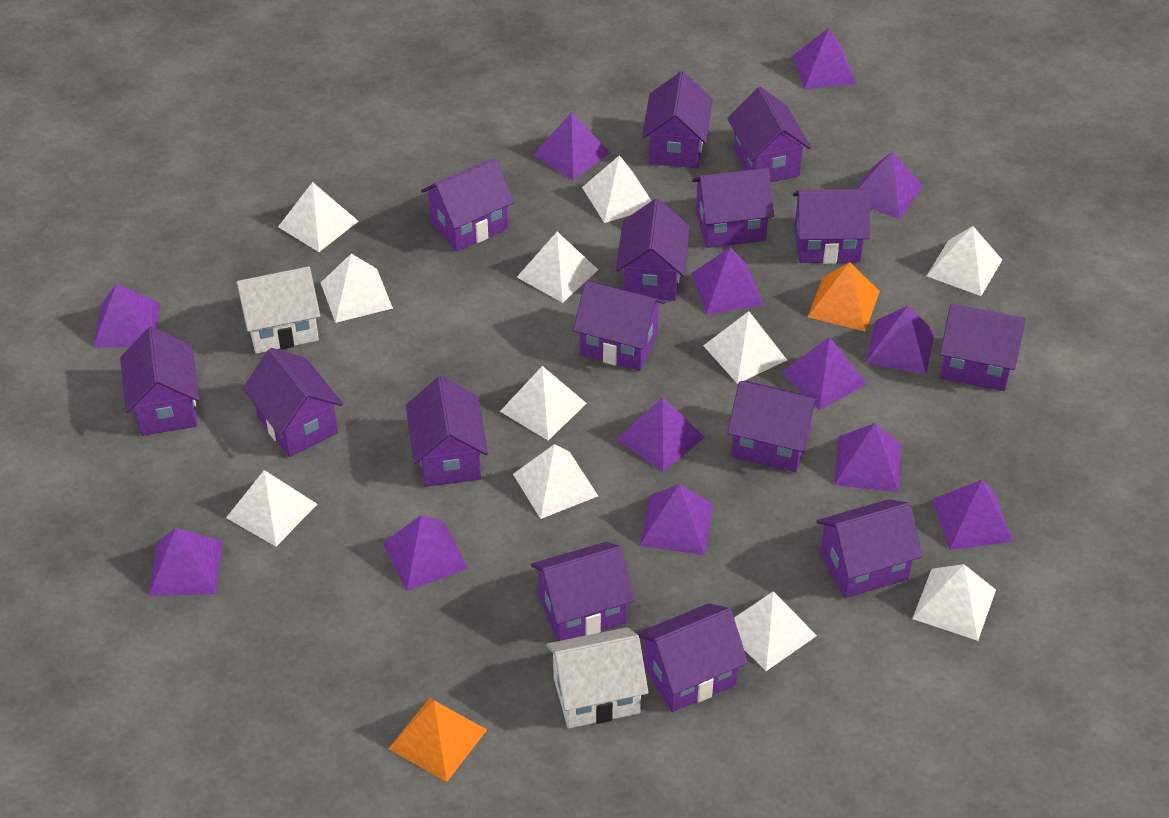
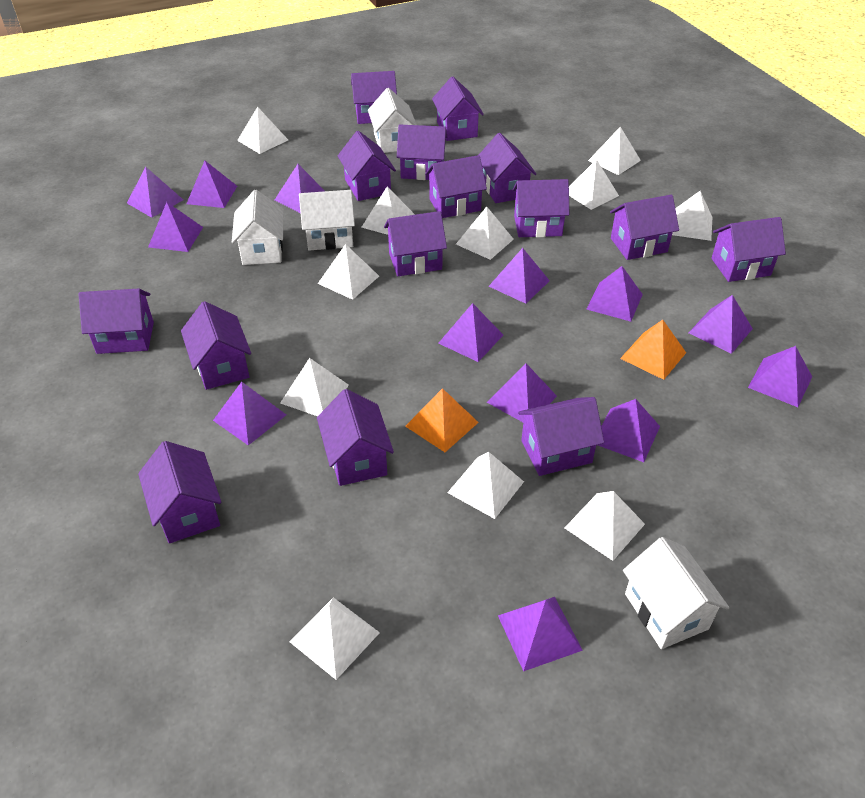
white house: [236,266,320,354] [546,627,648,728] = 2 -> [232,190,284,265] [299,190,355,250] [368,88,417,153] [623,537,729,649] = 4

